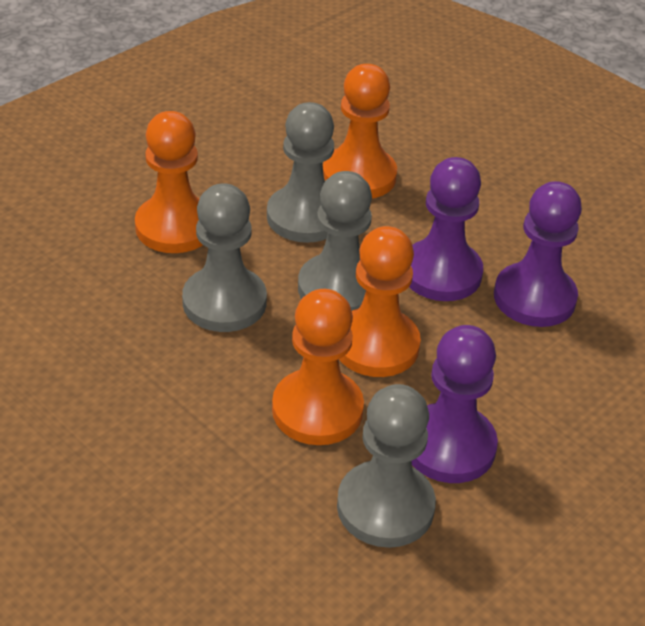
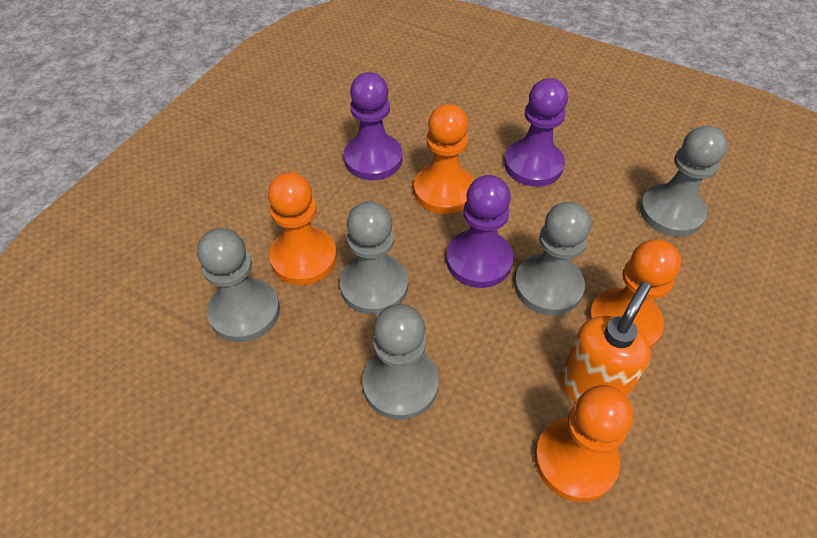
grey pawn: [182,184,267,332] [267,102,334,243] [298,171,372,311] [337,384,436,548] = 4 -> [197,228,280,342] [340,201,408,315] [362,304,439,420] [514,202,591,315] [640,126,727,237] = 5
orange soap dispenser: none = 0 -> [561,282,651,403] = 1

